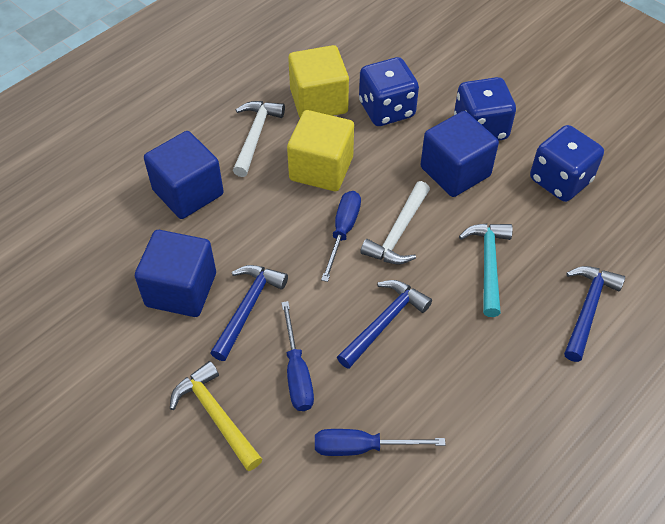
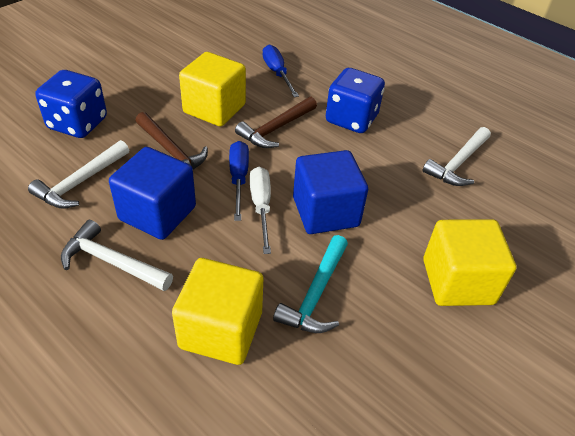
blue cube: [135,230,216,317] [144,131,223,219] [421,111,499,197] = 3 -> [109,147,196,240] [293,150,368,234] = 2
blue dice: [359,57,419,126] [454,77,516,141] [530,125,604,202] = 3 -> [35,70,107,138] [326,68,385,133] = 2
blue hammer: [210,265,288,361] [337,280,432,369] [564,266,625,362] = 3 -> none = 0
blue screwdriver: [281,301,314,411] [315,429,446,456] [321,191,361,282] = 3 -> [229,141,249,221] [263,45,299,97] = 2
brown hammer: none = 0 -> [135,112,208,170] [235,97,317,148] = 2
white hammer: [233,101,285,177] [360,181,430,264] = 2 -> [28,140,129,209] [61,220,173,291] [423,127,491,186] = 3
white screwdriver: none = 0 -> [250,167,271,254] = 1
yellow cube: [287,110,354,191] [288,45,349,118] = 2 -> [172,258,263,365] [179,52,246,126] [423,219,516,306] = 3
yellow hammer: [170,361,262,471] = 1 -> none = 0

